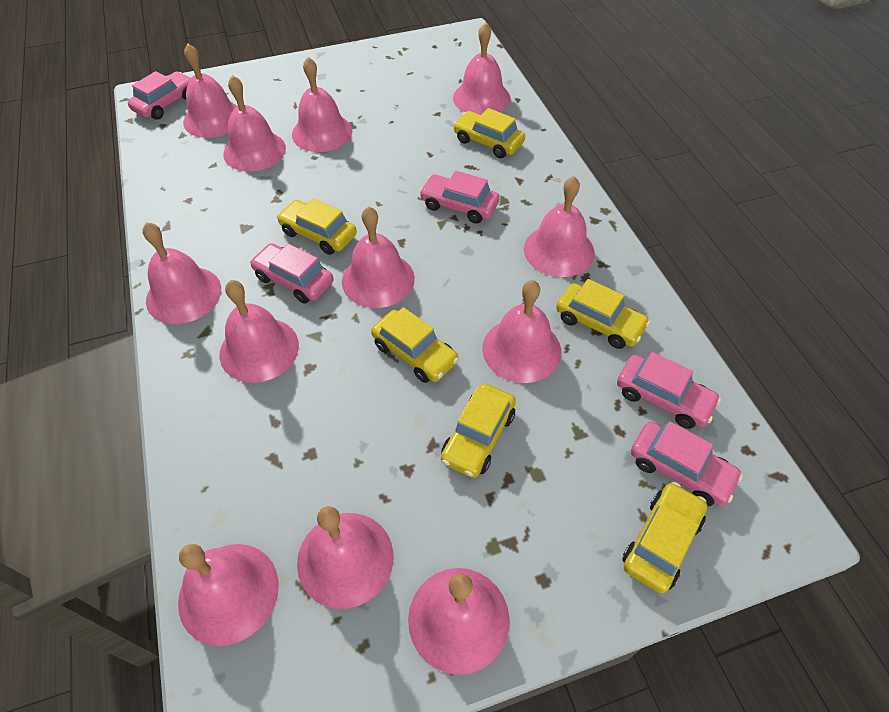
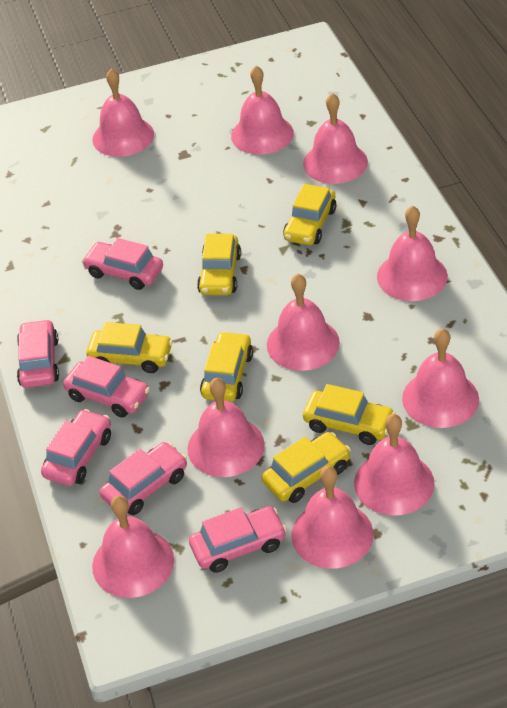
pink bell: [142,222,221,324] [178,544,279,646] [183,43,238,138] [219,280,299,383] [223,75,286,172] [292,57,352,152] [297,506,393,609] [342,206,415,308] [408,568,510,675] [453,23,511,115] [482,280,561,383] [524,176,595,277] = 12 -> [92,69,154,157] [92,495,174,598] [187,378,265,477] [231,66,294,155] [267,274,340,371] [291,466,373,569] [303,93,368,184] [354,414,435,516] [377,205,448,301] [402,328,479,428] = 10
pink car: [128,71,191,120] [250,243,334,304] [419,171,500,224] [617,352,721,429] [631,421,743,506] = 5 -> [17,319,59,388] [41,409,111,486] [63,356,150,418] [82,238,163,290] [100,442,187,515] [189,506,287,573] = 6

